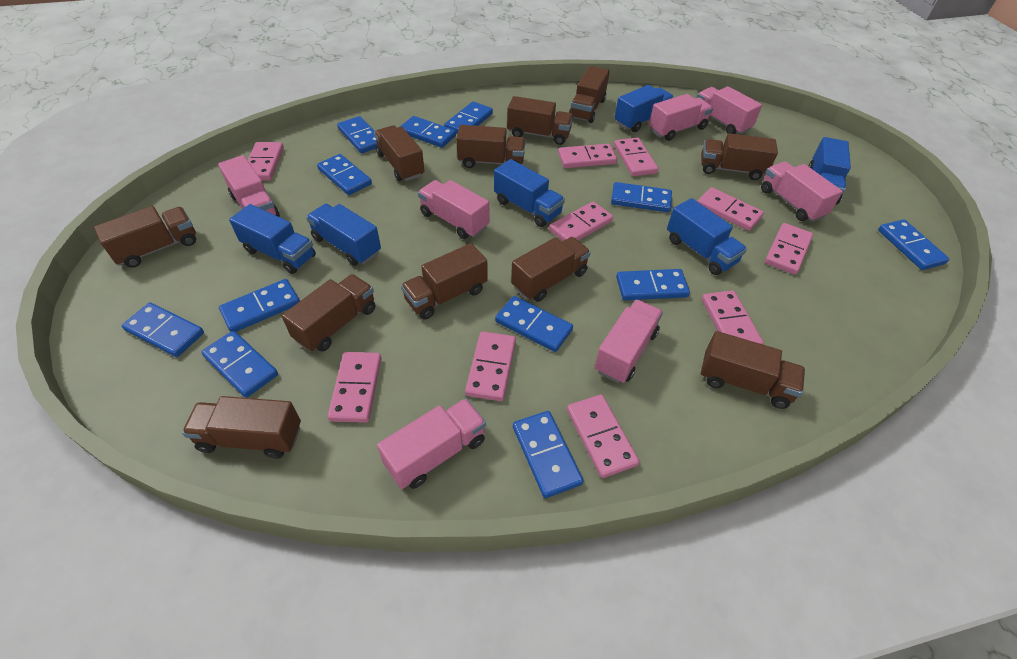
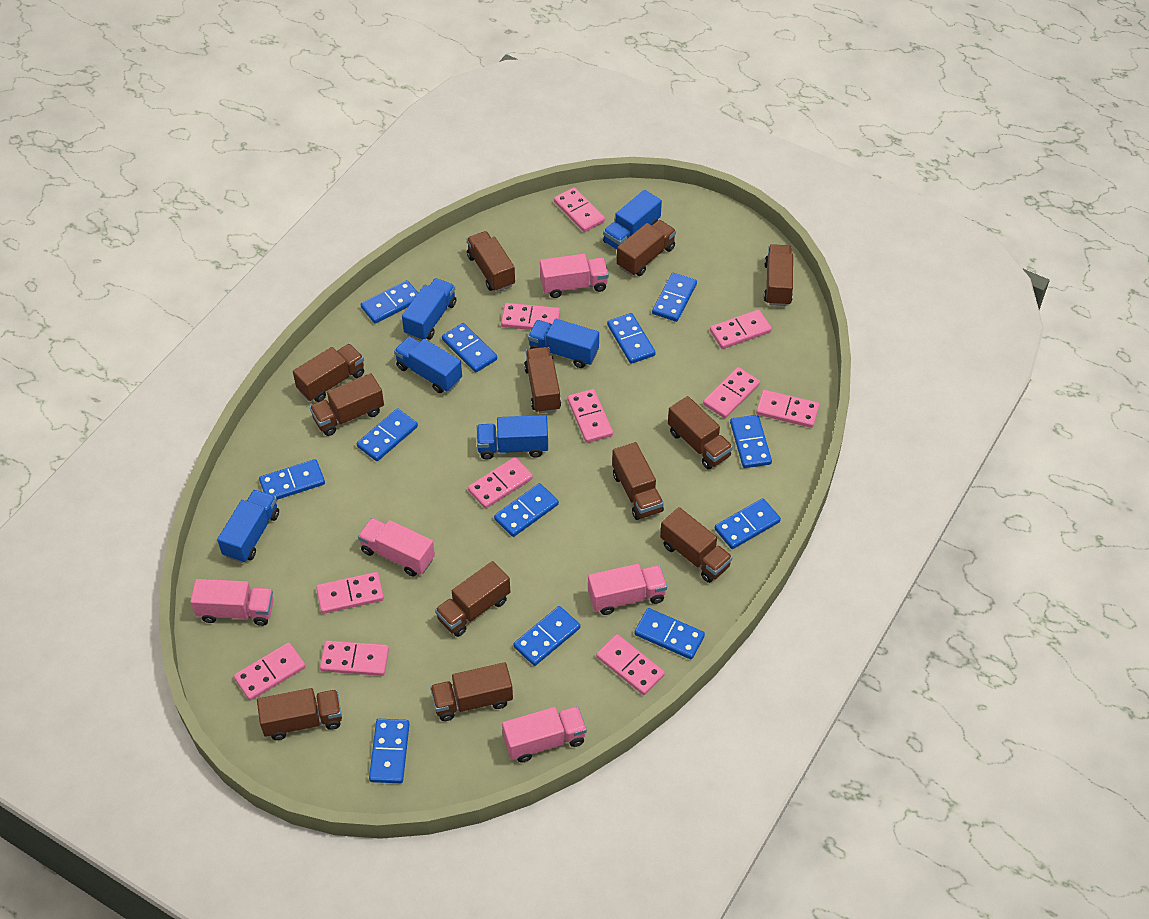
brown truck: [94,206,196,268] [182,396,301,459] [282,274,375,352] [374,125,425,181] [401,243,488,319] [456,125,526,168] [507,96,573,145] [511,237,591,302] [569,66,610,123] [701,133,778,180] [701,331,805,409] = 11 -> [257,688,342,740] [293,344,364,402] [310,373,384,436] [430,662,513,721] [435,561,510,637] [467,231,515,292] [524,347,561,414] [612,442,664,520] [617,220,676,276] [660,507,733,583] [668,396,733,469] [764,244,793,306] = 12
pink domino: [248,142,284,180] [328,352,381,423] [465,331,516,401] [549,201,613,241] [558,144,617,168] [567,395,639,478] [614,137,658,176] [697,187,764,231] [702,290,764,344] [765,223,813,274] = 10 -> [234,643,306,701] [316,572,384,614] [320,641,389,676] [468,457,533,509] [501,303,560,330] [554,187,605,232] [567,389,613,443] [596,634,665,695] [703,367,760,418] [710,310,772,349] [756,390,819,428] = 11
pink truck: [218,155,280,217] [377,398,486,489] [418,180,489,239] [595,300,663,383] [649,94,713,141] [697,86,762,135] [761,162,843,222] = 7 -> [190,579,274,626] [358,518,435,576] [502,706,587,762] [540,254,609,298] [588,564,667,615] = 5

